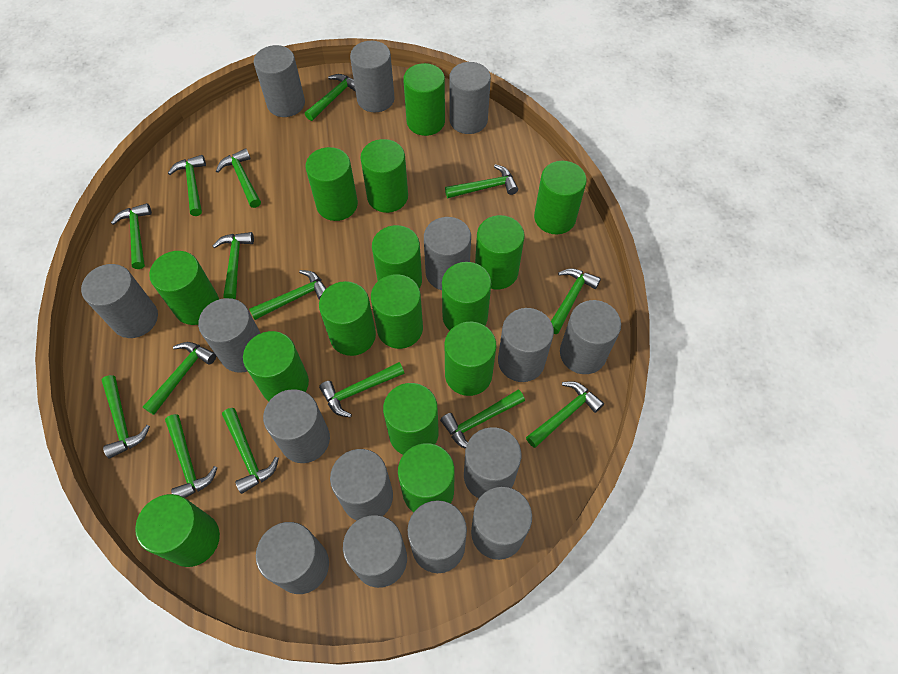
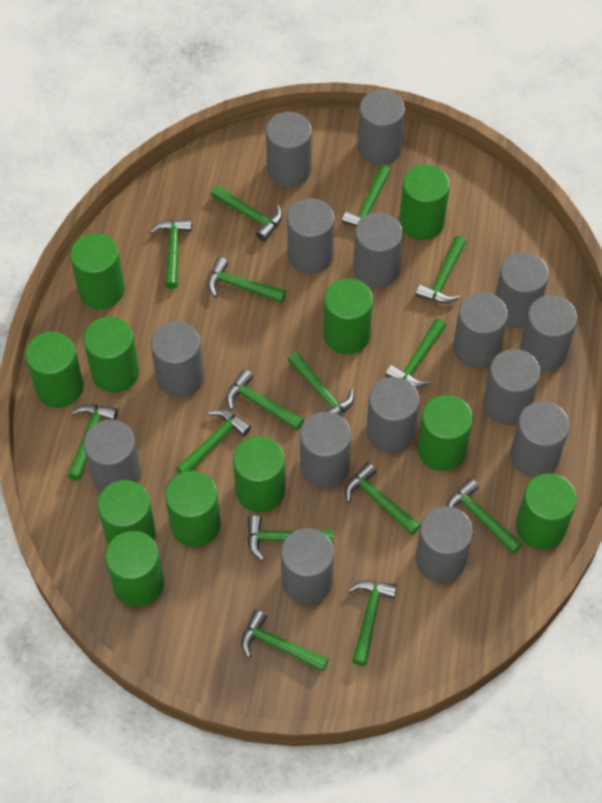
green cylinder: [135,494,220,567] [149,251,219,325] [243,331,309,401] [305,147,358,221] [319,281,376,356] [360,139,408,213] [371,274,423,349] [372,225,422,289] [383,383,439,455] [398,443,455,512] [403,63,445,136] [442,262,491,330] [445,322,496,396] [475,215,525,289] [534,161,587,234] = 15 -> [25,332,84,408] [70,233,125,309] [83,317,139,393] [98,480,156,545] [105,531,164,607] [165,471,221,547] [233,436,285,512] [323,278,373,354] [399,164,450,240] [417,395,473,471] [516,474,577,550] = 11

